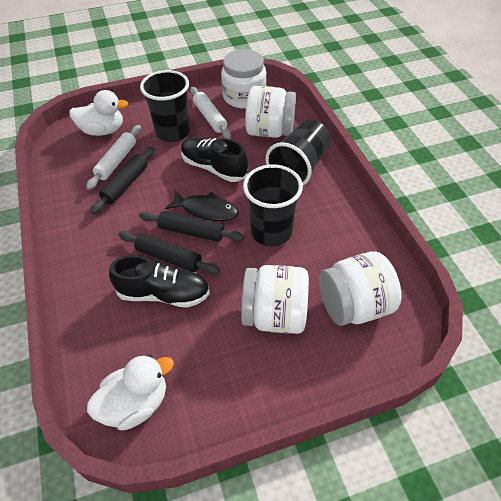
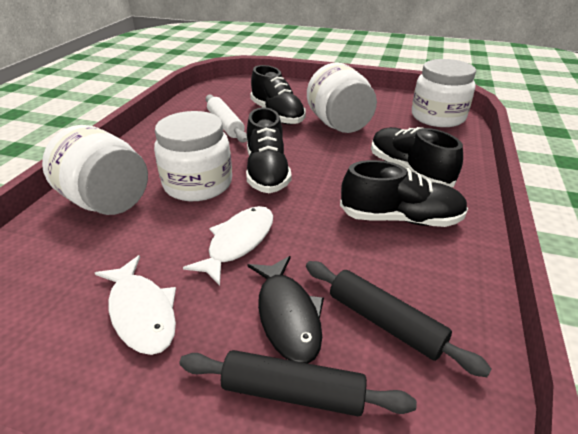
black cup: [140,70,190,142] [243,164,303,246] [265,120,331,185] = 3 -> none = 0
black rolling pin: [90,147,154,214] [118,231,220,275] [139,211,244,242] = 3 -> [180,350,417,416] [306,261,492,377] = 2
black shoe: [109,255,210,308] [181,137,248,182] = 2 -> [246,107,292,193] [250,65,306,125] [340,160,468,227] [371,127,463,187] = 4
white duck: [69,90,128,136] [87,355,174,431] = 2 -> none = 0
white fish: none = 0 -> [95,255,176,355] [183,206,273,285] = 2
white rolling pin: [86,125,141,190] [190,87,231,139] = 2 -> [206,94,247,142] = 1

